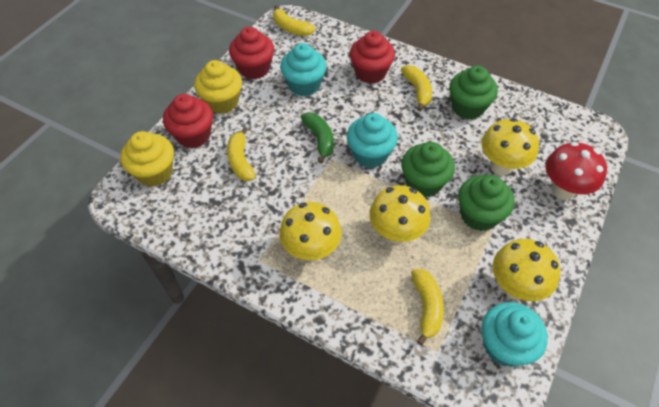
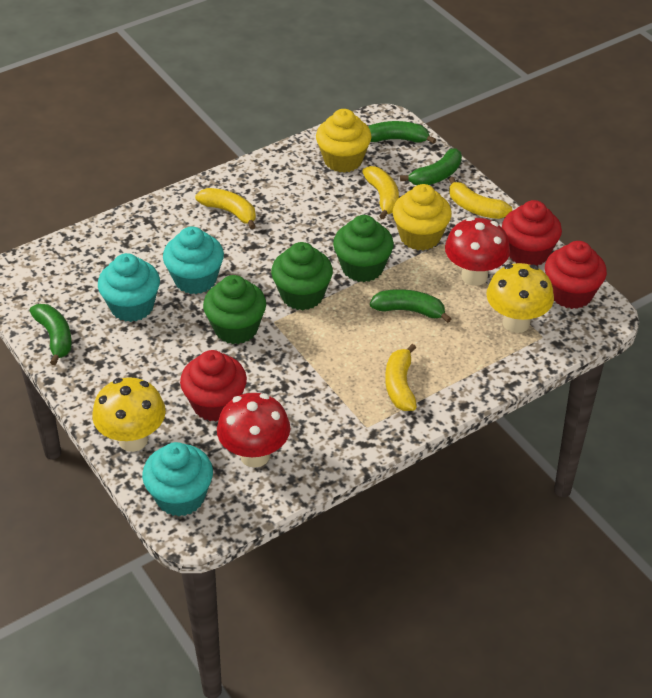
green banana: [301,112,334,164] = 1 -> [30,304,72,365] [368,121,436,144] [370,289,451,323] [400,148,462,185] = 4
red mushroom: [546,142,607,200] = 1 -> [217,393,290,468] [445,217,510,286] = 2
yellow mushroom: [279,202,342,262] [369,185,431,244] [481,118,539,176] [493,239,561,301] = 4 -> [92,377,166,452] [486,263,554,333] = 2

